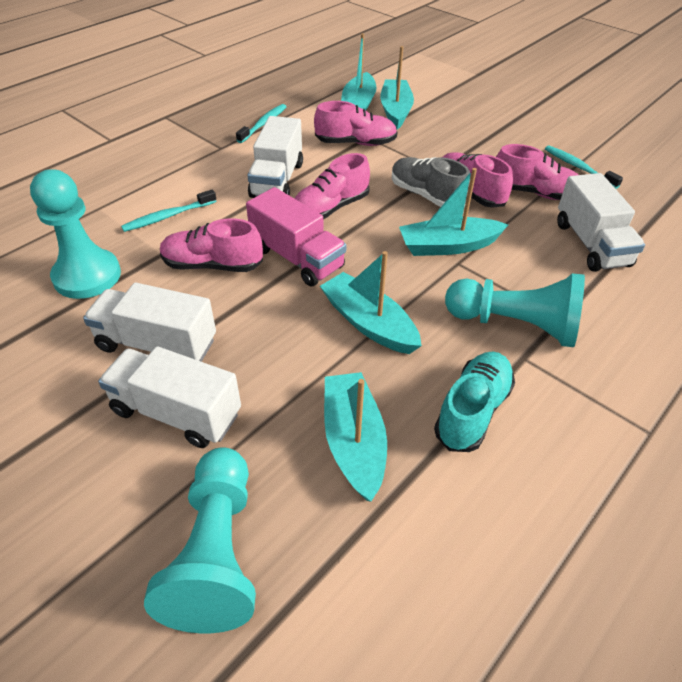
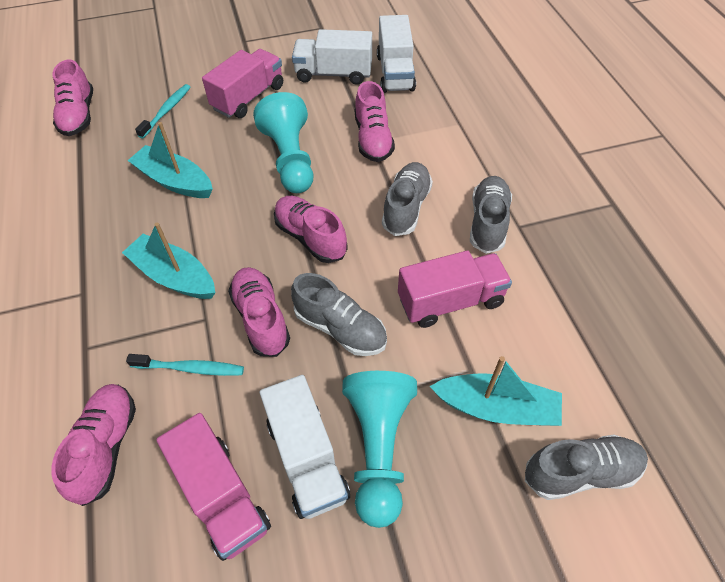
grey shoe: [392,157,471,207] = 1 -> [291,273,387,356] [382,162,433,236] [470,176,512,254] [525,435,648,500] = 4
pink truck: [246,187,346,286] = 1 -> [156,413,271,561] [202,49,283,118] [398,251,512,328] = 3
turquoise boat: [320,251,422,354] [324,372,387,501] [341,33,377,110] [380,46,414,130] [399,168,508,256] = 5 -> [122,222,215,299] [127,122,213,198] [430,356,562,426] = 3
turquoise pawn: [30,169,121,299] [144,447,256,633] [445,273,585,347] = 3 -> [253,92,313,193] [342,371,417,528] = 2
turquoise shoe: [434,352,515,452] = 1 -> none = 0
turquoise toothbrush: [121,190,217,232] [236,104,287,143] [545,145,623,189] = 3 -> [126,354,244,376] [135,84,190,139] = 2
white truck: [83,283,216,362] [98,346,241,448] [247,116,303,198] [557,173,645,272] = 4 -> [260,375,350,519] [292,29,372,85] [377,15,416,93] = 3

